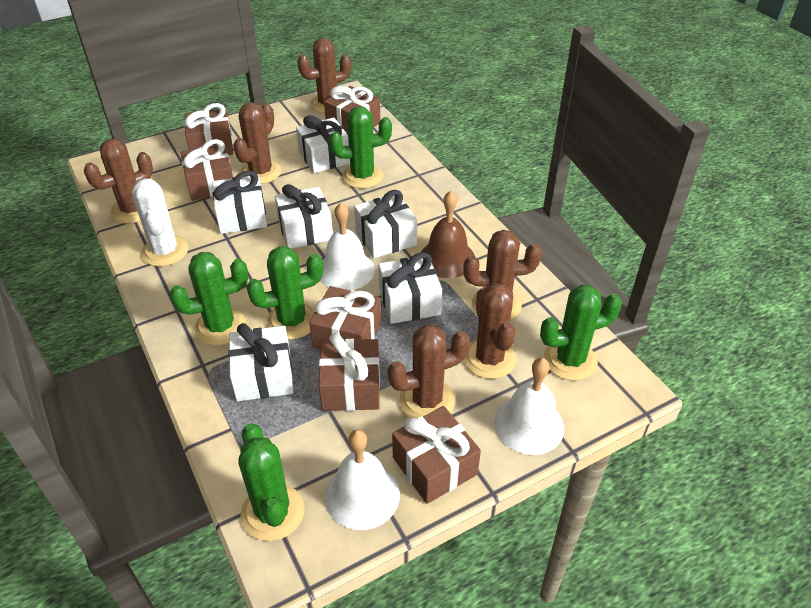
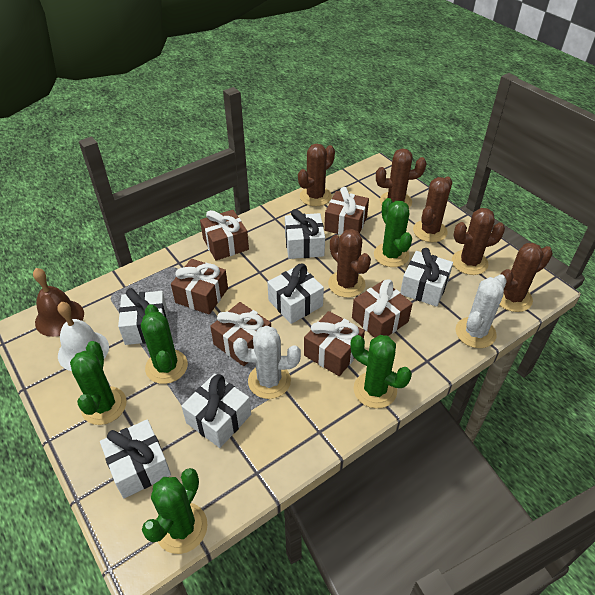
white bell: [320,203,375,290] [324,430,400,530] [494,358,564,455] = 3 -> [57,302,109,371] = 1
white cactus: [132,179,188,266] = 1 -> [233,326,301,399] [456,274,507,348] = 2

